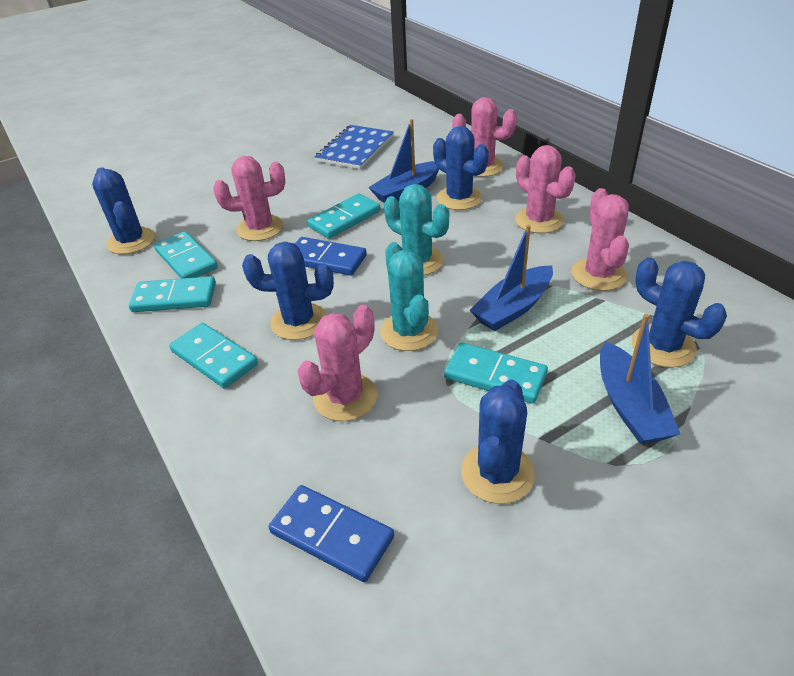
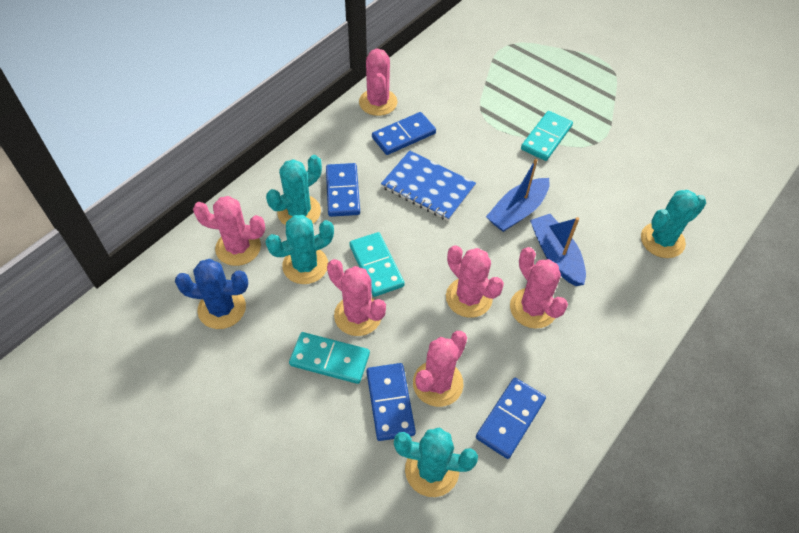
blue boat: [368,119,439,203] [470,224,553,331] [600,314,680,444] = 3 -> [486,159,550,232] [530,214,586,286] = 2
blue cactus: [92,167,155,254] [242,242,334,340] [433,126,489,210] [461,379,535,504] [631,257,727,368] = 5 -> [175,259,248,329] = 1
blue domino: [269,485,394,582] [295,237,367,276] = 2 -> [326,163,360,217] [367,363,416,441] [372,112,436,155] [476,378,546,459] = 4
pink cactus: [213,156,285,241] [298,305,377,421] [452,97,517,177] [515,145,576,233] [571,188,629,291] = 5 -> [193,196,265,266] [327,259,386,336] [359,49,397,116] [413,331,467,407] [446,245,504,318] [510,247,568,329] = 6
turquoise cactus: [380,242,438,351] [384,184,449,275] = 2 -> [266,155,322,225] [266,215,334,284] [394,427,478,497] [641,190,706,258] = 4
turquoise domino: [129,276,216,312] [154,231,218,278] [169,323,258,388] [307,193,381,239] [444,343,548,404] = 5 -> [289,332,370,384] [349,232,405,297] [521,111,573,161] = 3

